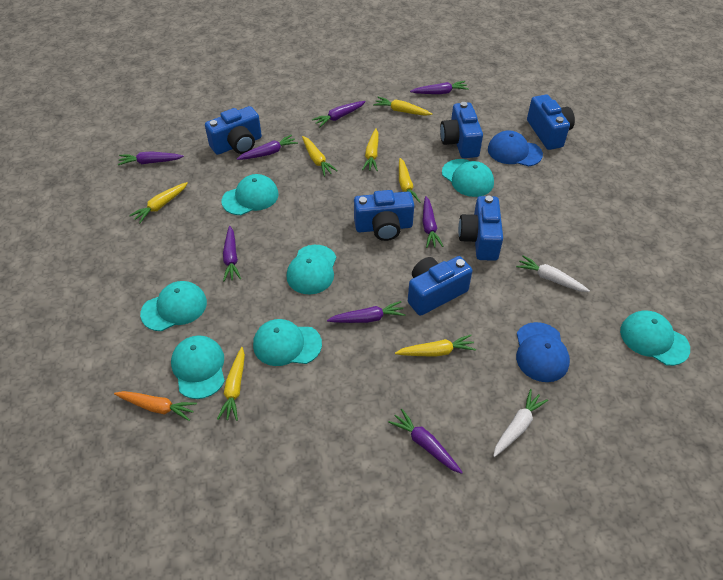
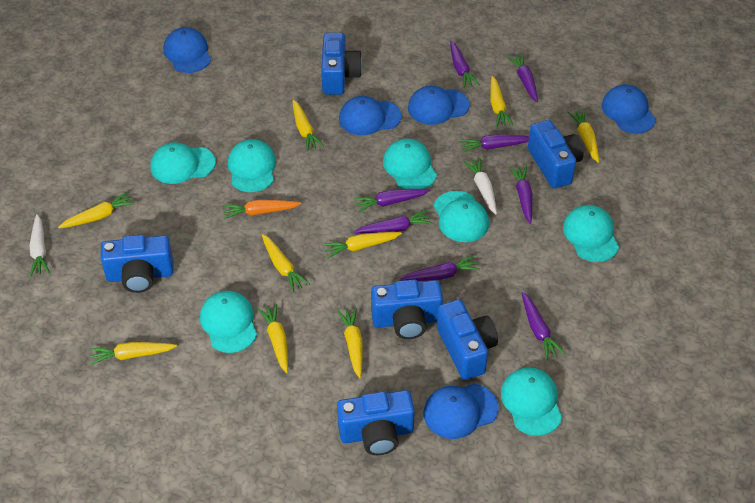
blue cap: [488,130,543,166] [516,322,570,382] = 2 -> [163,27,211,73] [339,96,402,135] [408,86,470,125] [423,384,499,439] [602,85,656,134] = 5
yellow carrot: [129,182,188,223] [217,347,245,421] [302,136,338,177] [362,128,379,171] [373,97,432,116] [395,335,476,357] [399,158,420,203] = 7 -> [58,192,135,228] [90,342,177,365] [258,304,288,373] [262,234,310,292] [293,100,324,151] [323,232,402,258] [337,307,363,378] [490,76,513,127] [567,109,599,163] = 9

